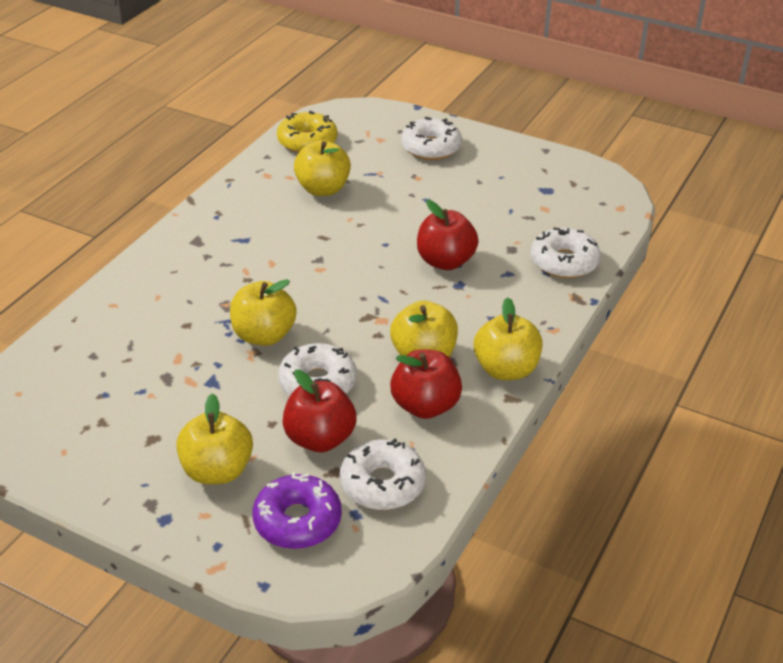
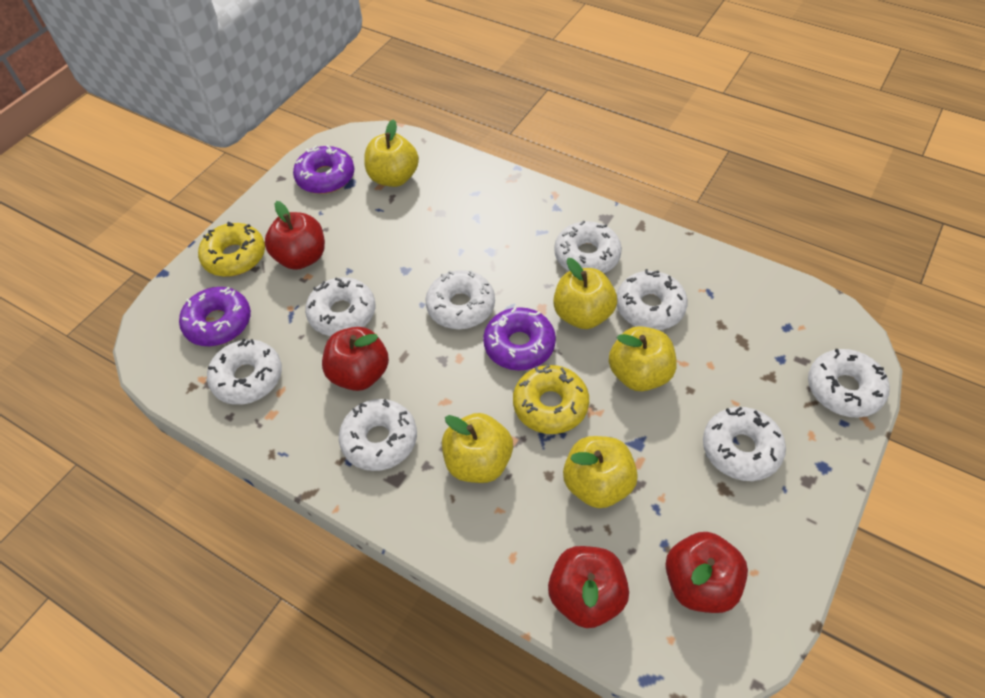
purple donut: [252,472,342,549] = 1 -> [179,287,251,346] [293,145,354,194] [483,307,556,370] = 3
red apple: [283,369,356,452] [390,349,462,419] [417,200,478,270] = 3 -> [265,201,325,270] [322,327,389,391] [548,546,629,628] [665,532,748,613] = 4
white donut: [278,343,357,396] [340,439,426,510] [401,117,462,160] [531,227,601,278] = 4 -> [207,339,282,405] [305,277,375,336] [339,399,417,471] [425,270,495,329] [554,220,622,273] [617,269,688,330] [703,407,786,481] [808,349,890,418] = 8
yellow donut: [277,110,337,153] = 1 -> [198,222,265,277] [513,365,589,434] = 2

